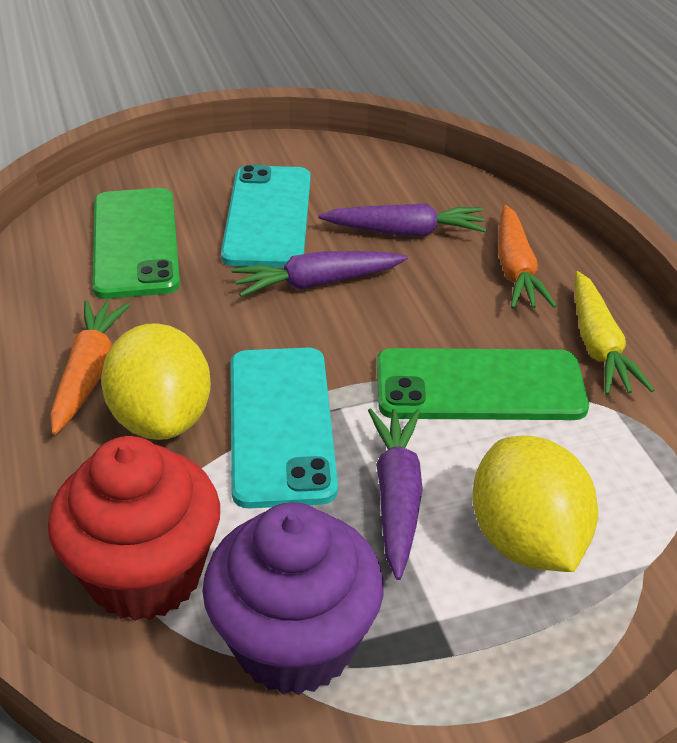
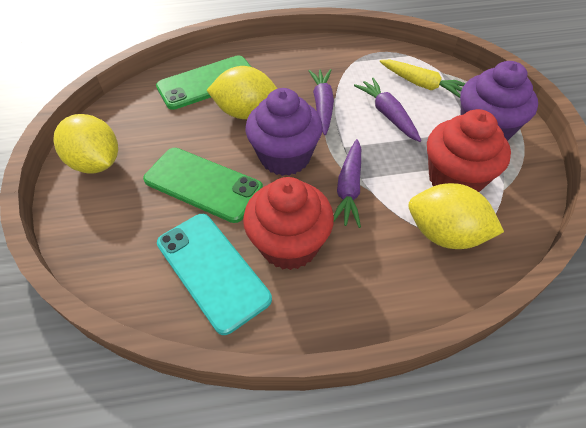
orange carrot: [50,300,131,435] [498,205,557,309] = 2 -> none = 0
purple cupcake: [202,502,384,695] = 1 -> [246,88,323,176] [460,61,538,141] = 2
red cupcake: [48,436,220,621] = 1 -> [243,177,334,270] [427,109,511,192] = 2
turquoise phone: [221,165,311,268] [230,348,338,508] = 2 -> [157,214,272,335] = 1
yellow lemon: [101,323,211,440] [472,436,598,572] = 2 -> [53,114,118,173] [206,66,277,119] [409,183,504,249] = 3

